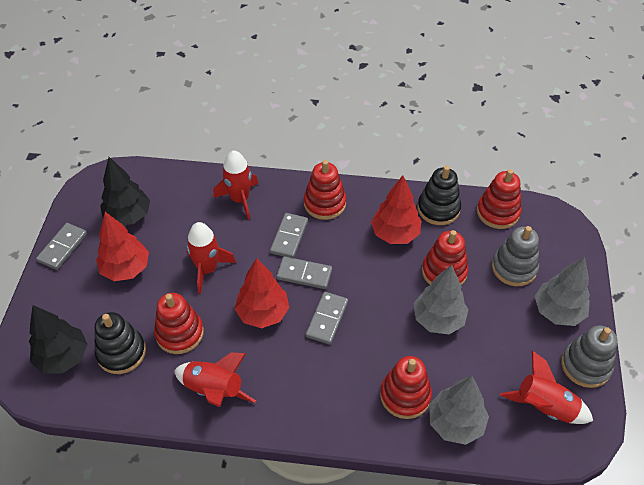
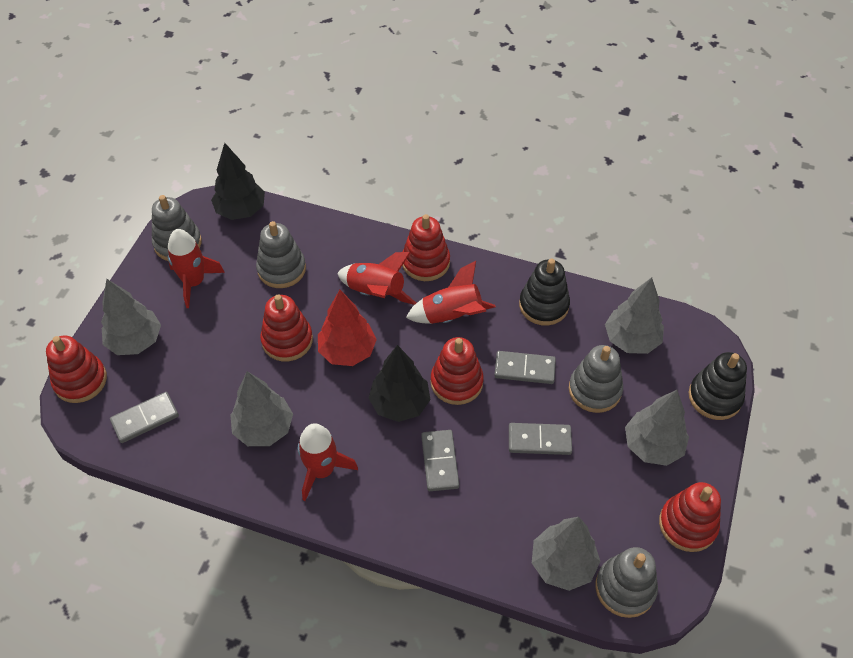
grey stacking toy: [492,226,539,286] [561,325,617,388] = 2 -> [152,195,202,261] [256,221,306,288] [569,345,623,413] [595,547,658,618] = 4
grey tree: [413,265,468,334] [429,376,489,445] [535,256,590,326] = 3 -> [101,279,161,355] [230,371,293,446] [532,517,600,591] [605,277,664,354] [625,390,689,466] = 5
red tree: [96,212,149,281] [235,258,290,328] [371,175,421,244] = 3 -> [318,290,377,366] = 1

